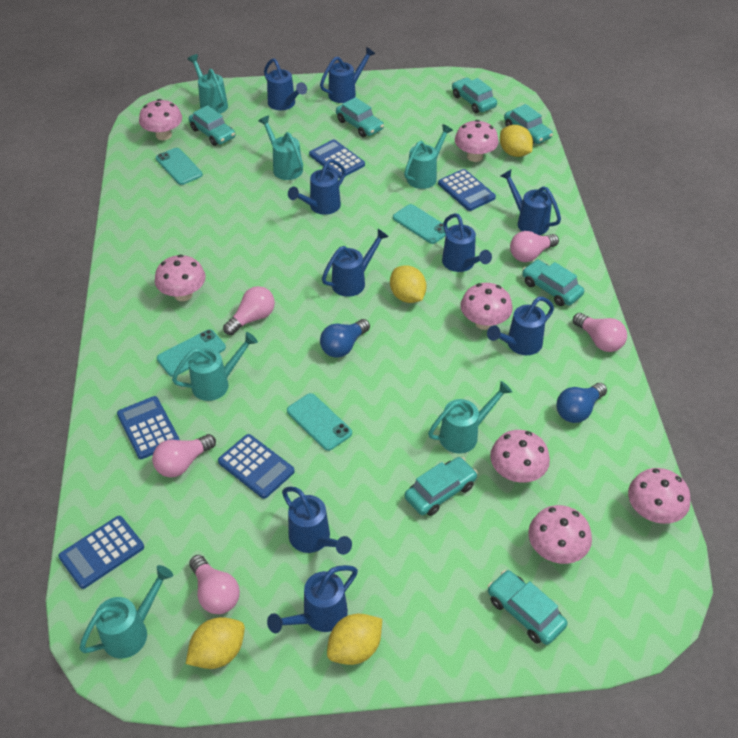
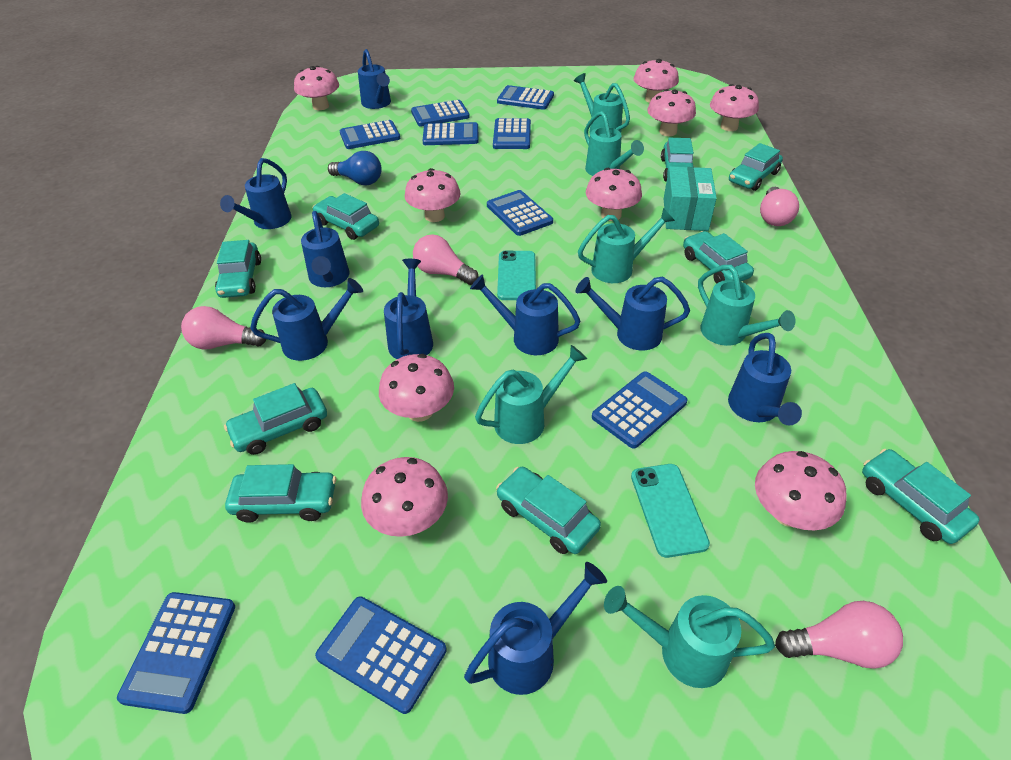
blue calculator: [58,516,144,589] [117,396,179,459] [218,434,295,499] [309,139,365,178] [438,169,496,211] = 5 -> [117,592,235,714] [315,596,447,714] [340,120,400,149] [411,100,470,127] [423,122,478,145] [487,190,553,236] [493,118,531,149] [497,85,554,110] [592,371,687,449] = 9
blue light bulb: [320,319,370,358] [556,383,607,423] = 2 -> [328,151,382,185] = 1
pink light bulb: [152,434,216,477] [189,555,240,614] [223,286,275,335] [510,231,559,262] [573,313,627,352] = 5 -> [181,306,267,349] [413,234,478,285] [760,187,799,226] [775,601,903,669] = 4
pink mushroom: [139,99,182,140] [155,255,206,301] [455,120,499,162] [461,283,513,330] [490,430,550,483] [528,505,592,564] [628,468,690,524] = 7 -> [294,66,339,110] [361,457,448,537] [379,354,454,422] [405,168,460,222] [586,168,642,221] [634,59,679,103] [647,89,696,136] [710,84,759,131] [755,451,847,530] = 9
turquoise box: none = 0 -> [664,166,717,231] = 1
turquoise car: [189,105,235,146] [336,97,384,137] [405,457,478,516] [452,77,497,113] [488,570,567,645] [504,104,553,144] [522,260,584,306] = 7 -> [215,240,261,298] [224,383,327,455] [225,464,336,523] [313,193,379,240] [496,467,601,554] [661,138,694,181] [683,231,754,284] [729,143,783,191] [862,449,980,544] = 9
turquoise phone: [156,148,203,185] [157,329,226,377] [287,393,352,451] [393,204,449,244] = 4 -> [497,251,536,300] [631,464,710,558] = 2
yellow lemon: [186,617,245,669] [327,614,382,665] [390,265,427,303] [500,125,533,157] = 4 -> none = 0

